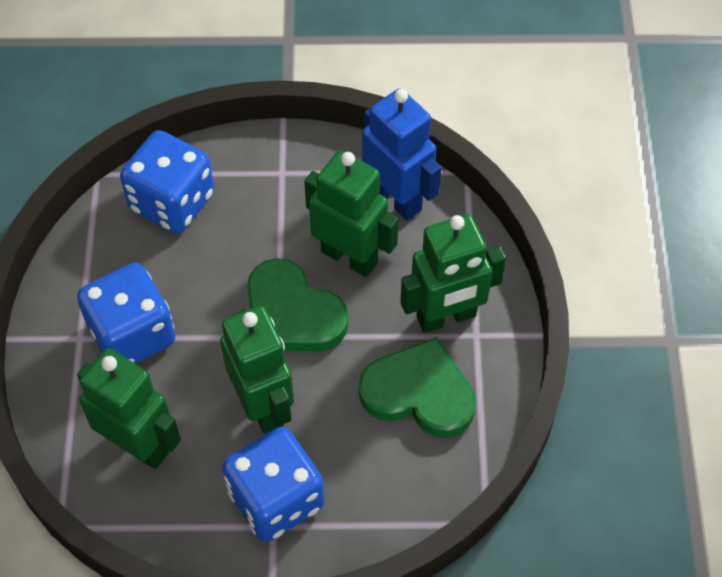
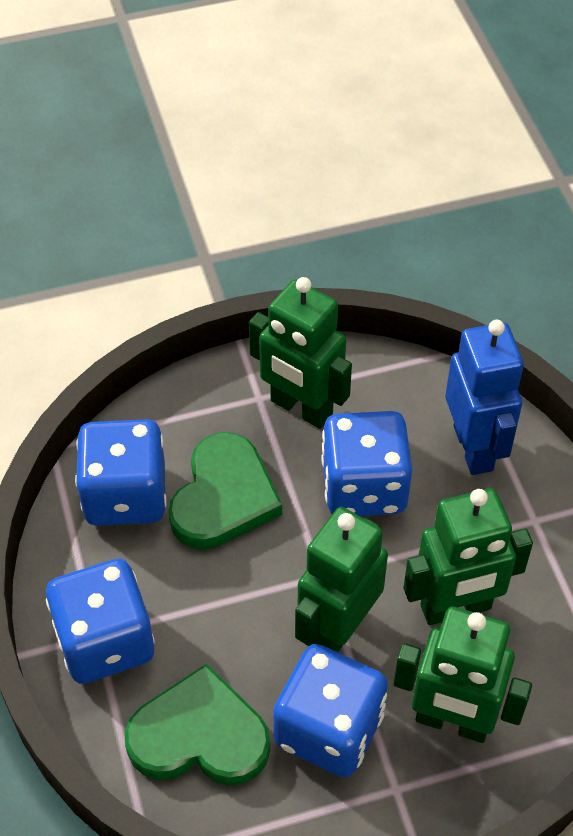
blue dice: [77,263,175,364] [120,130,214,233] [222,427,324,542] = 3 -> [46,559,155,684] [75,419,167,526] [273,644,388,777] [321,411,412,516] = 4

